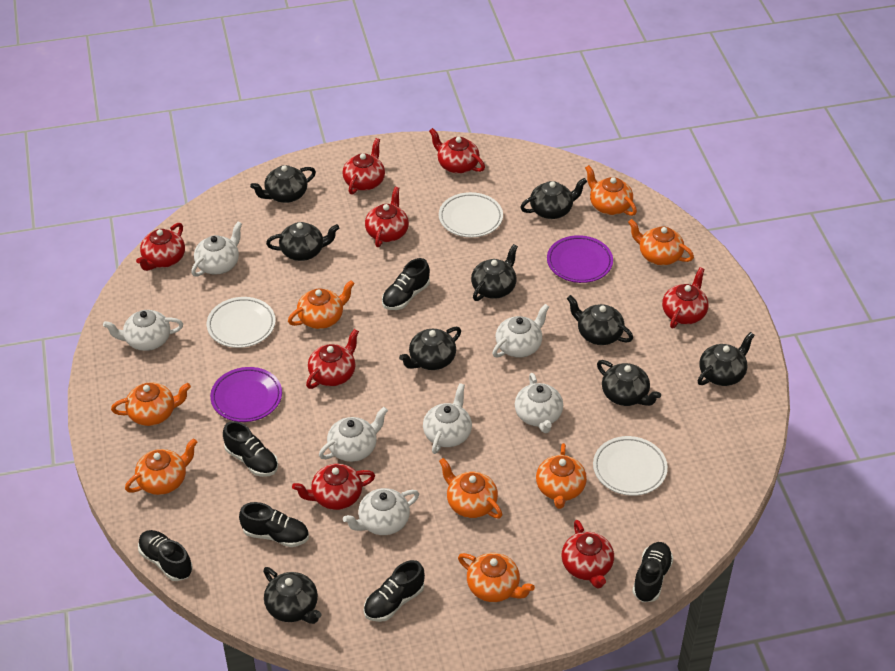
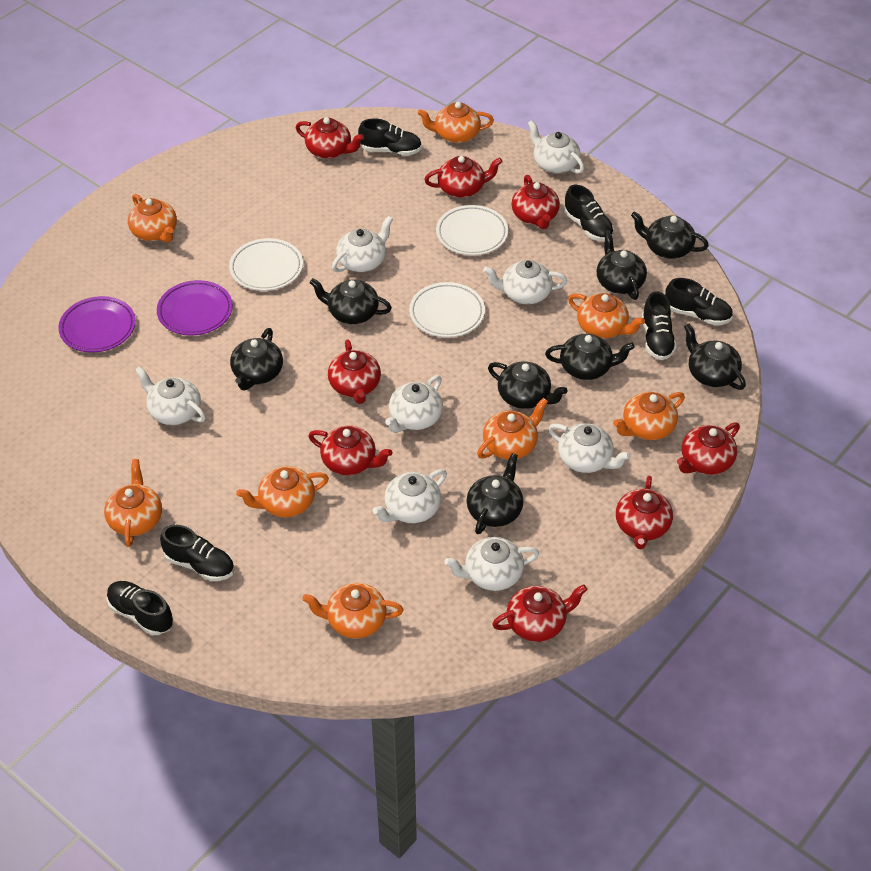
black teapot: [250,165,316,203] [263,567,321,624] [266,222,339,261] [399,327,461,370] [471,244,518,301] [520,178,587,219] [567,295,633,345] [597,360,661,406] [698,332,755,386] = 9 -> [230,328,283,391] [309,278,392,324] [467,453,523,534] [488,362,568,409] [545,334,635,380] [597,230,647,300] [631,211,709,259] [684,324,746,390] = 8
white teapot: [103,310,183,351] [191,222,242,277] [319,407,388,462] [343,488,419,535] [423,383,472,454] [492,304,549,357] [515,373,563,433] = 7 -> [135,366,206,425] [332,216,393,272] [373,469,447,523] [385,375,443,433] [444,537,539,591] [483,260,567,304] [528,120,584,174] [548,423,631,473] = 8

